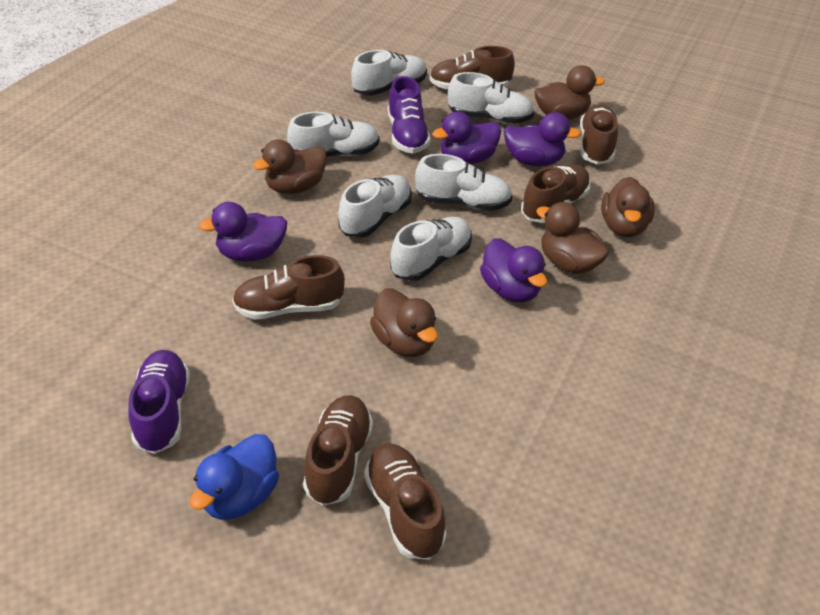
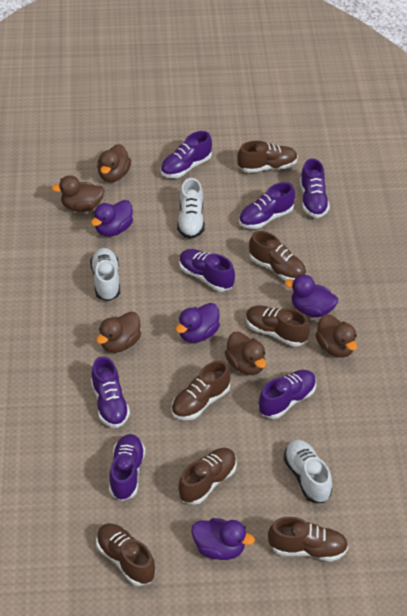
blue duck: [190,434,279,520] = 1 -> none = 0
brown shoe: [232,255,345,320] [303,395,373,506] [364,443,447,560] [429,46,515,89] [521,164,591,223] [580,104,618,164] = 6 -> [96,523,156,586] [171,360,231,420] [178,448,237,505] [237,140,298,173] [246,305,310,347] [249,231,306,281] [268,517,348,561] = 7
purple shoe: [128,350,190,454] [388,76,431,154] = 2 -> [91,356,130,428] [109,434,145,501] [160,131,212,178] [179,249,235,291] [239,182,295,229] [258,370,316,419] [300,158,330,218] = 7
white shoe: [287,112,379,157] [339,175,412,238] [351,50,427,96] [390,217,472,281] [415,154,513,211] [448,72,534,124] = 6 -> [90,248,120,301] [177,178,205,239] [284,439,332,503] = 3

